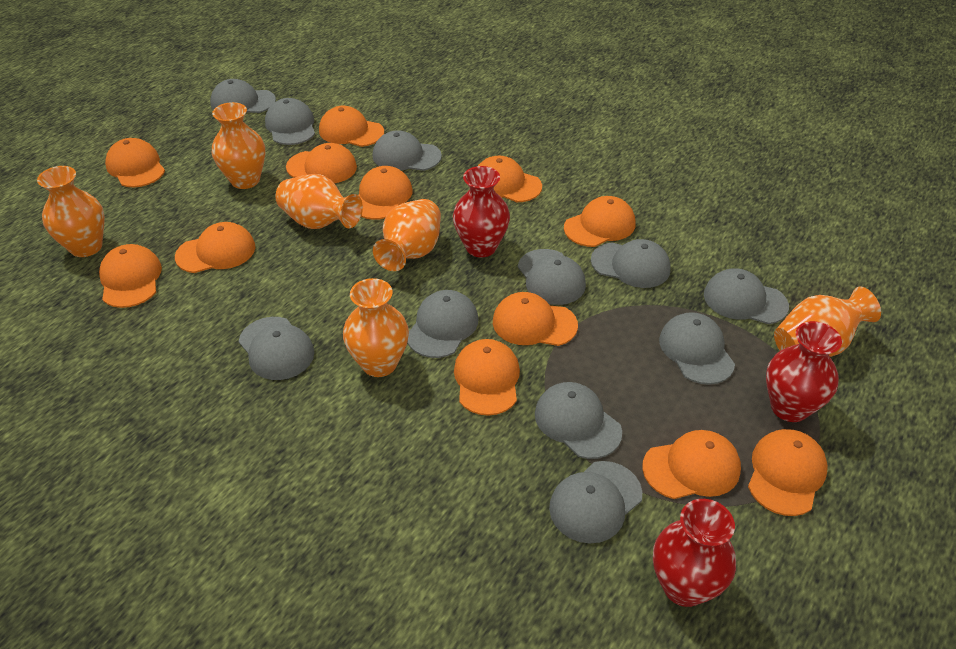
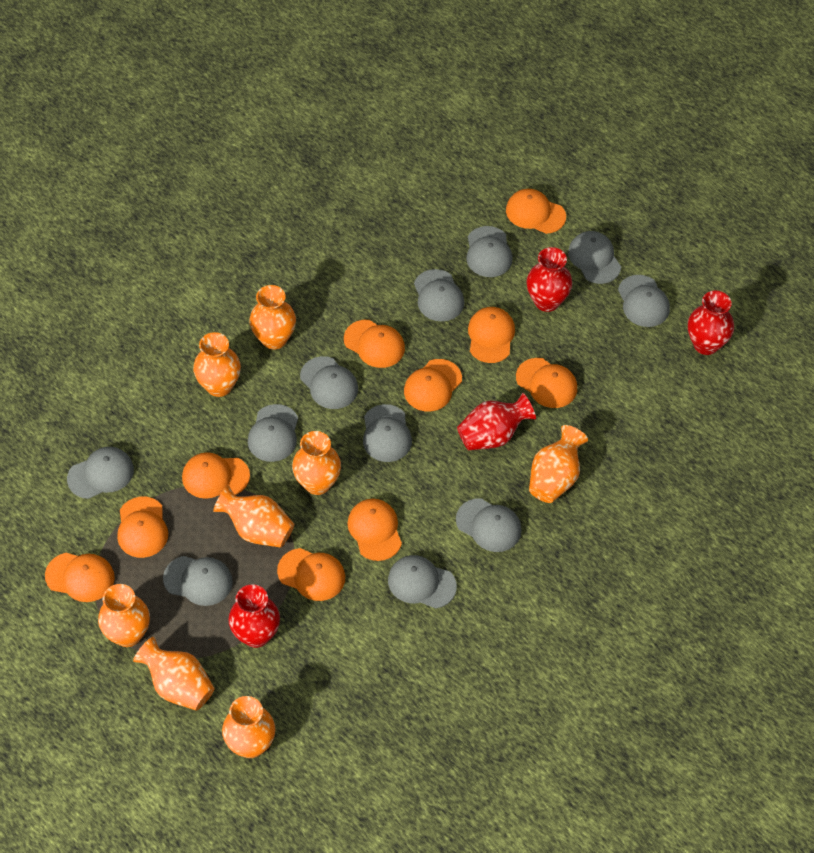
orange cap: [99,244,162,308] [105,138,165,187] [175,222,256,273] [286,143,357,183] [319,106,384,147] [358,166,412,220] [454,339,520,416] [478,156,542,202] [493,292,578,346] [564,196,635,247] [642,430,741,499] [748,429,828,516] = 12 -> [45,553,115,602] [117,496,168,558] [182,452,250,499] [277,548,345,601] [344,320,405,368] [347,499,402,561] [404,359,462,411] [468,307,515,363] [506,189,566,234] [516,358,577,408] = 10
orange vase: [37,166,105,257] [212,102,265,189] [275,174,363,229] [343,278,409,377] [373,199,441,271] [774,286,881,357] = 6 -> [98,584,150,647] [133,636,215,711] [193,332,241,397] [213,485,294,548] [222,696,275,758] [249,285,296,350] [292,431,341,495] [529,425,588,503] = 8
red vase: [453,166,510,257] [653,499,736,607] [766,321,842,422] = 3 -> [228,584,280,648] [457,393,536,450] [526,247,572,312] [688,291,734,355] = 4

